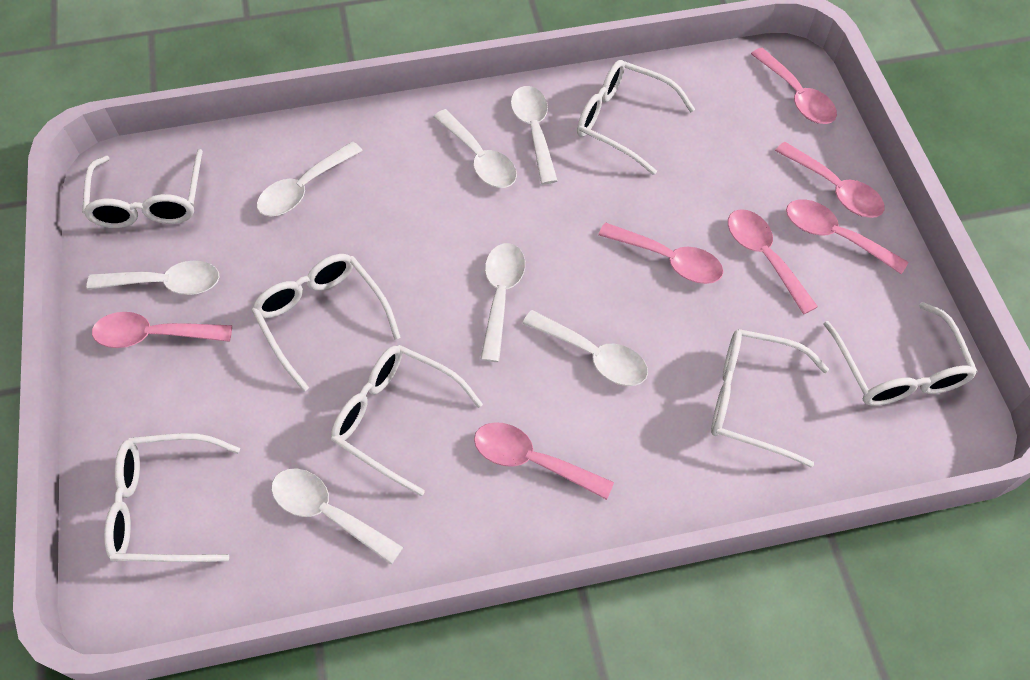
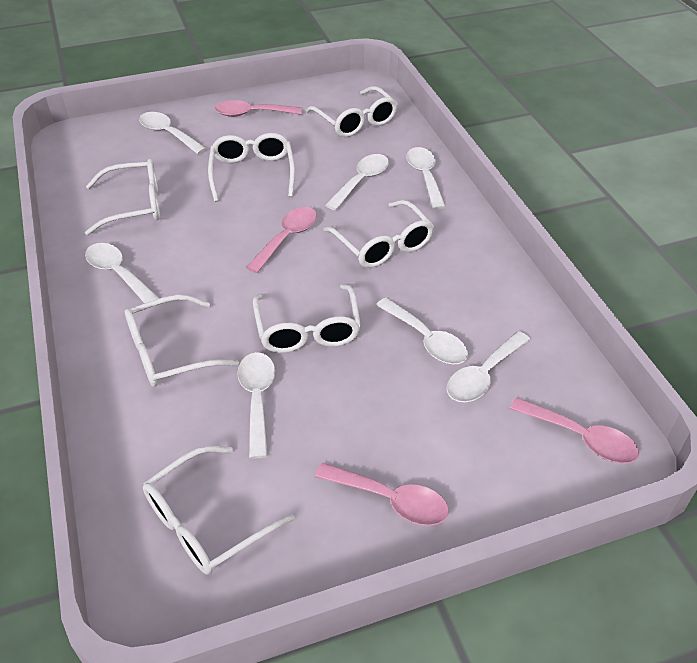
pink spoon: [92,312,232,348] [474,422,614,500] [598,223,723,284] [728,209,818,315] [751,48,837,124] [775,142,885,218] [786,199,908,274] = 7 -> [215,100,302,117] [246,207,317,273] [315,463,449,526] [510,397,639,464] = 4

